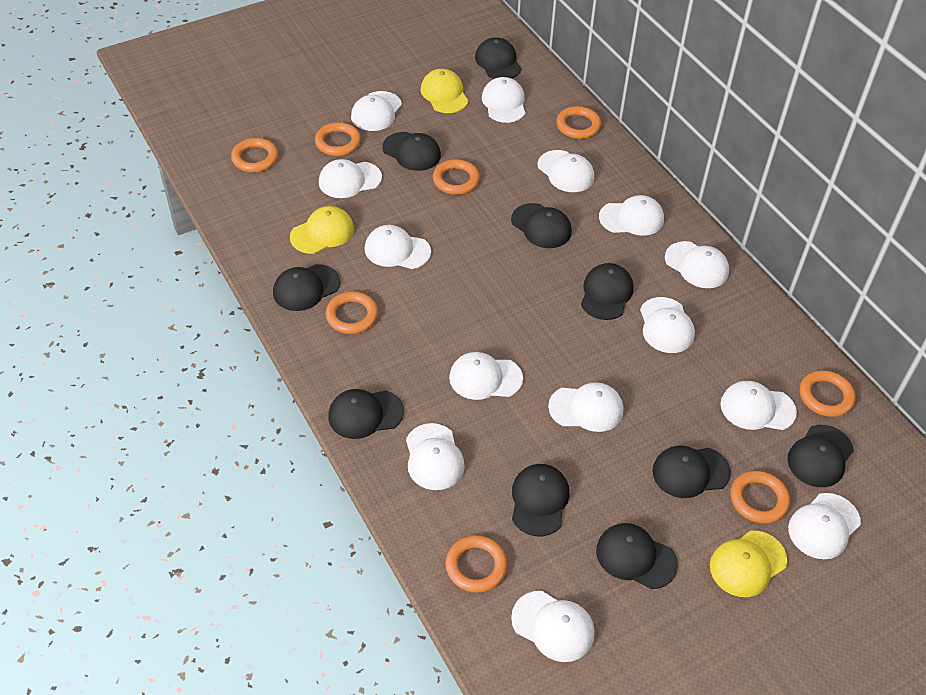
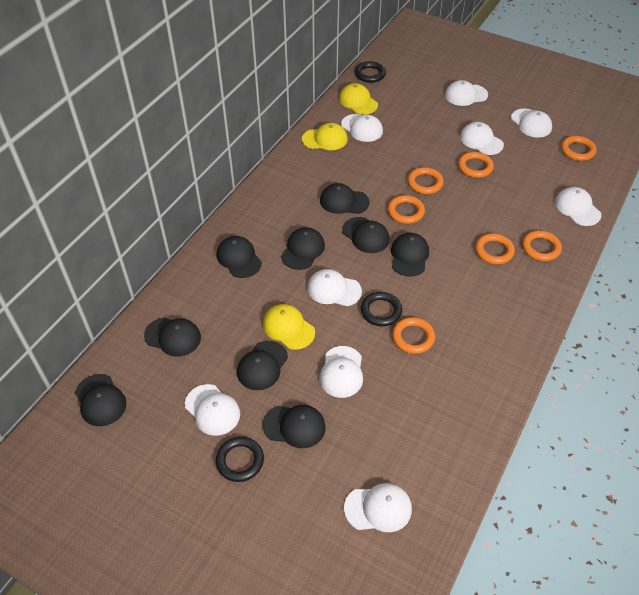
black cap: [273,264,340,311] [328,389,404,439] [383,132,441,171] [475,37,522,79] [511,203,572,248] [512,464,569,537] [581,263,634,320] [596,523,678,589] [652,446,731,498] [787,425,854,487] = 10 -> [75,374,126,426] [144,317,201,357] [217,236,262,278] [237,341,288,390] [263,405,326,448] [281,227,325,270] [320,183,369,214] [342,217,390,253] [391,233,429,276] = 9
black ring: none = 0 -> [216,437,264,482] [355,61,386,83] [361,292,402,326] = 3
orange ring: [231,138,278,172] [315,122,361,156] [326,292,378,334] [433,159,480,195] [445,535,507,593] [556,106,601,139] [730,471,790,523] [800,370,856,417] = 8 -> [388,195,425,224] [392,317,435,354] [408,167,444,194] [458,152,494,178] [475,233,515,264] [522,231,562,261] [561,136,597,161] = 7
white cap: [319,159,382,198] [351,91,402,131] [365,225,431,269] [406,423,465,490] [449,352,523,400] [482,77,525,123] [511,591,595,662] [538,150,594,192] [548,382,624,432] [599,195,664,236] [640,297,695,353] [665,241,729,288] [720,381,797,430] [788,493,861,559] = 14 -> [185,384,240,436] [307,269,362,306] [320,346,363,398] [341,114,383,142] [344,483,412,532] [445,80,488,106] [460,122,504,155] [511,108,552,138] [555,187,602,226] = 9

